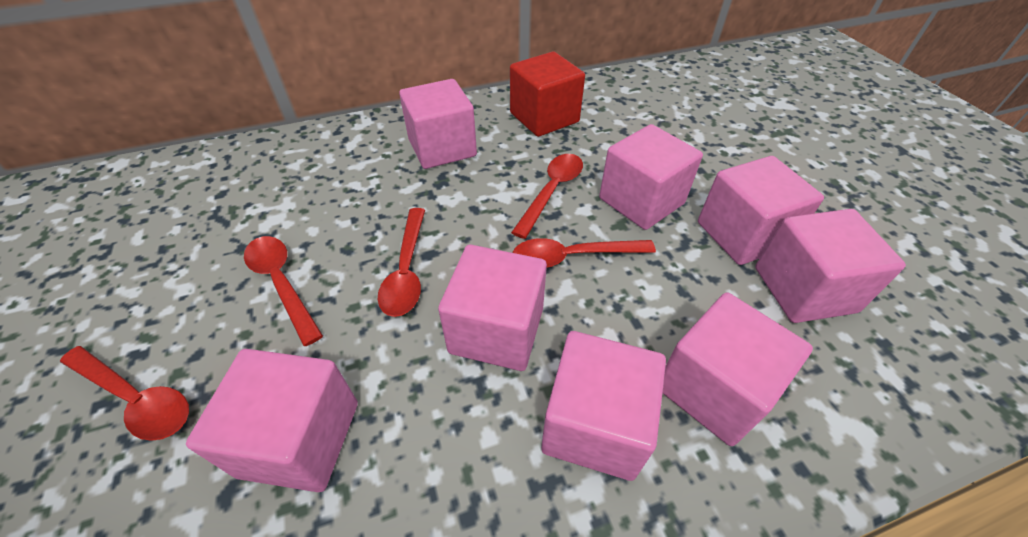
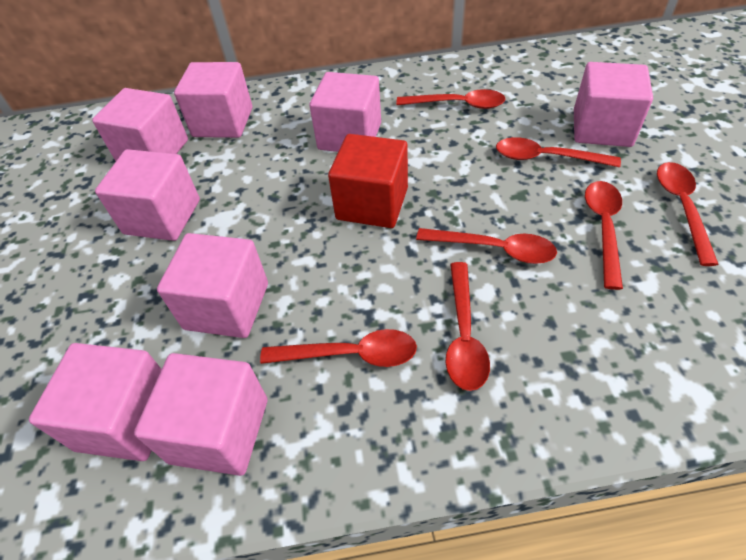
red spoon: [60,346,189,441] [244,236,323,346] [378,208,425,317] [511,154,583,239] [513,238,656,268] = 5 -> [260,329,417,367] [396,89,506,109] [416,228,557,264] [445,262,490,391] [496,137,621,167] [585,181,623,290] [657,162,719,266] = 7

